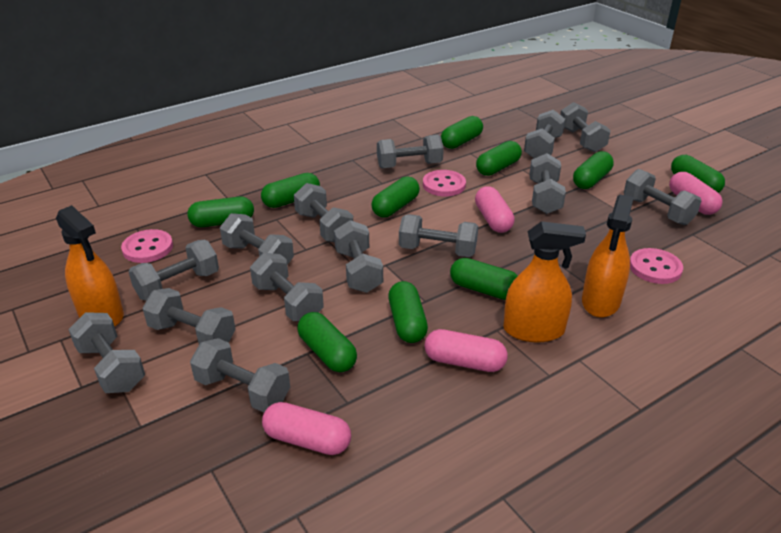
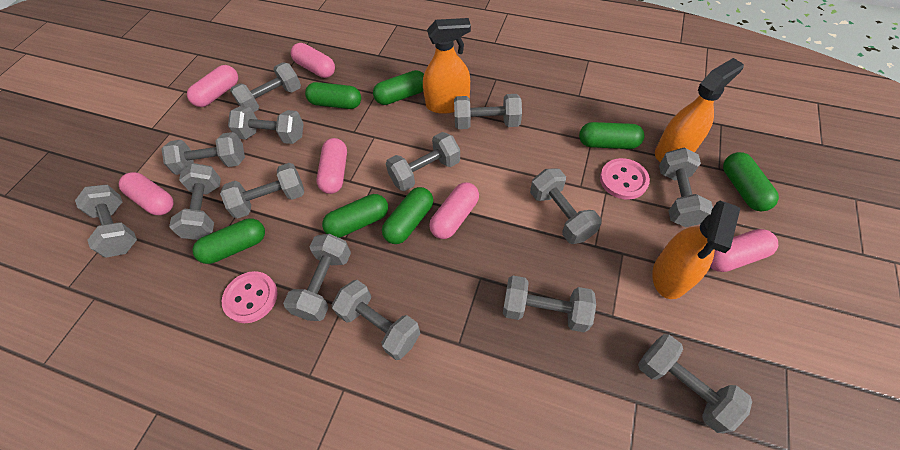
green capsule: [187,197,254,227] [261,173,320,208] [297,312,357,372] [371,176,420,217] [388,281,428,343] [441,116,483,149] [450,258,518,300] [476,141,522,176] [573,151,614,189] [671,155,725,193] = 10 -> [193,218,265,264] [305,82,361,109] [322,194,388,238] [373,70,424,105] [382,187,433,244] [579,122,645,149] [723,152,779,212] = 7
pink button: [121,229,173,263] [423,170,466,197] [630,248,683,284] = 3 -> [222,271,278,323] [600,158,650,200] = 2
pink capsule: [262,402,351,455] [424,329,508,372] [475,186,515,233] [669,172,723,215] = 4 -> [119,172,174,215] [187,65,238,107] [291,43,335,78] [317,138,347,194] [429,182,479,239] [710,229,778,272] = 6

